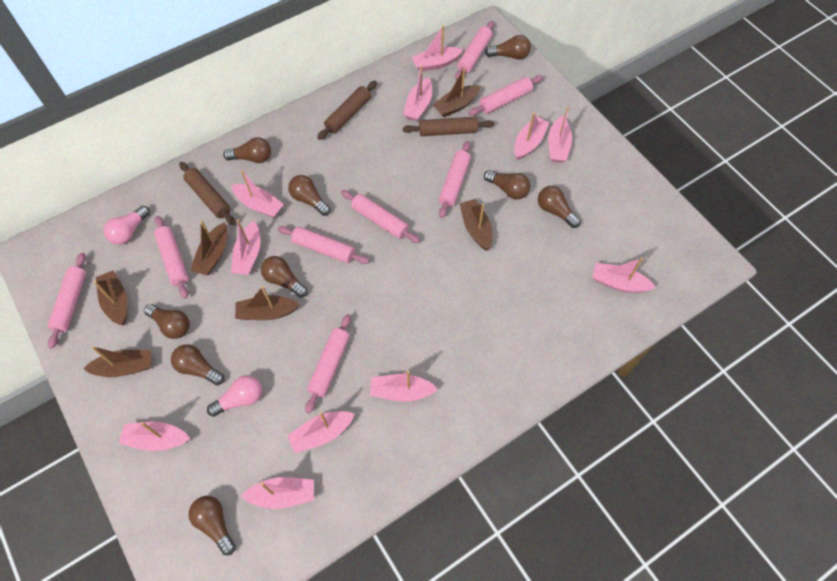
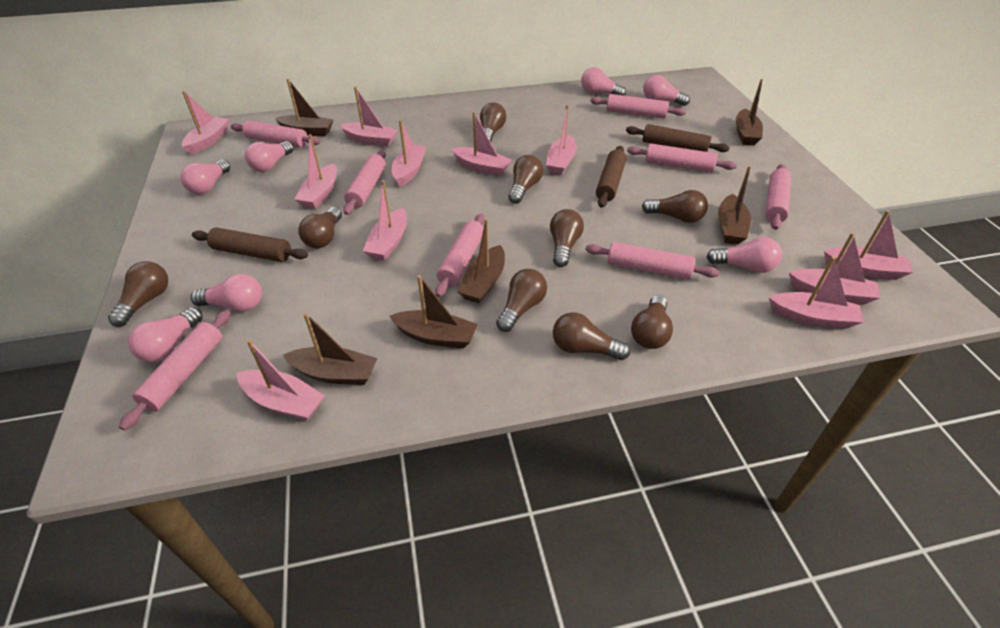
pink light bulb: [104,206,150,245] [207,375,262,417] = 2 -> [128,307,203,362] [181,160,230,194] [191,274,262,312] [245,141,294,172] [581,67,626,96] [643,75,690,106] [706,237,782,273] = 7

